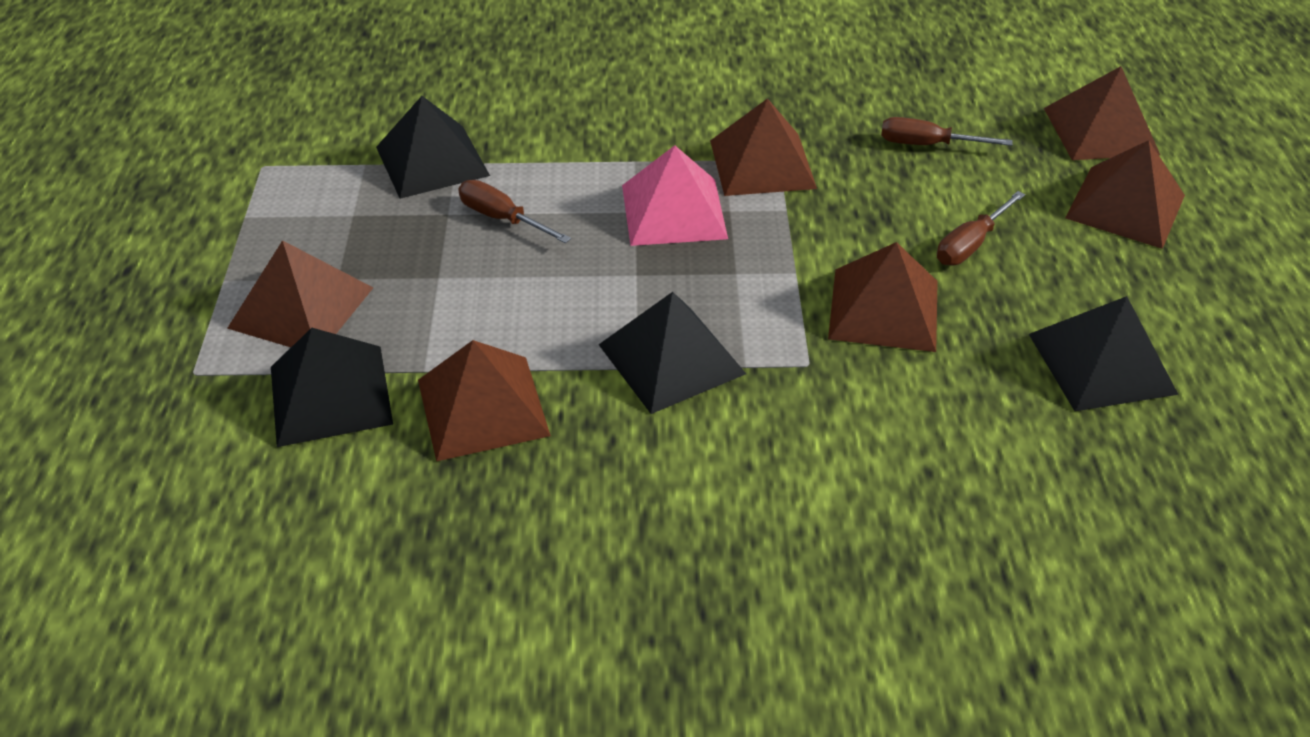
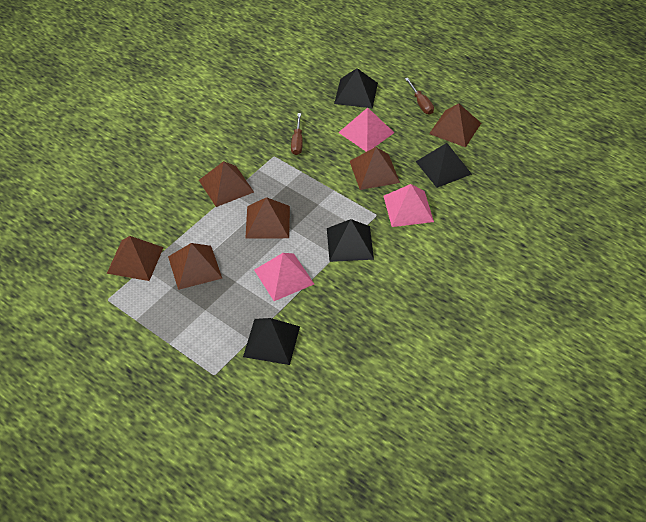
brown screwdriver: [458,180,571,243] [881,117,1013,146] [937,191,1025,265] = 3 -> [291,113,303,155] [405,78,434,115] = 2
pink pyramid: [622,145,728,246] = 1 -> [254,253,314,301] [338,108,394,152] [383,184,434,227] = 3

